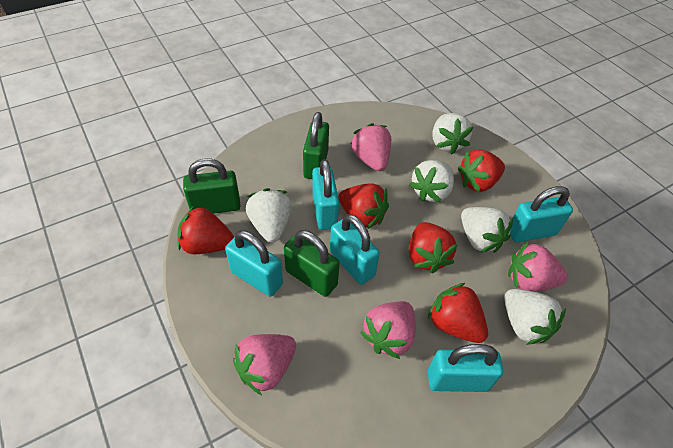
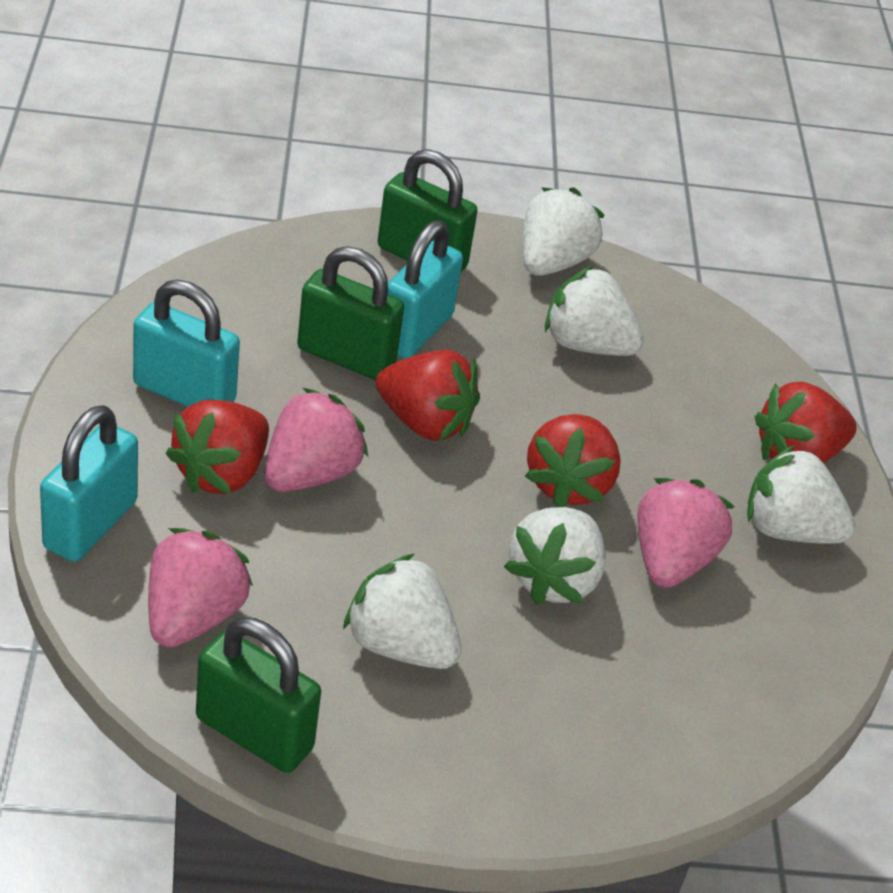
pink strawberry: [233,334,296,395] [351,123,391,171] [360,301,416,359] [508,242,568,292] = 4 -> [148,528,253,648] [264,388,368,492] [637,478,734,588] = 3
red strawberry: [177,206,234,254] [338,183,389,229] [409,222,458,274] [428,283,488,343] [457,149,505,192] = 5 -> [165,400,269,494] [375,350,480,441] [525,414,621,507] [755,382,856,463] = 4
turquoise padlock: [225,230,283,297] [312,159,339,230] [330,214,380,285] [428,344,503,392] [510,186,573,242] = 5 -> [40,405,138,562] [133,279,240,407] [388,220,463,359] = 3

